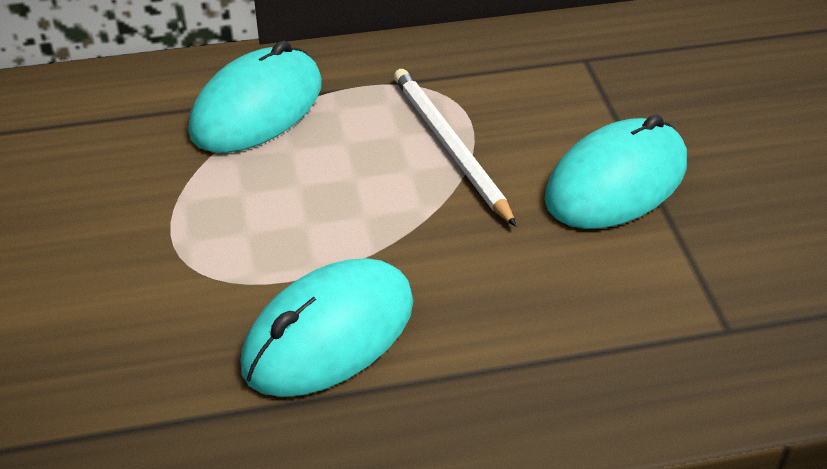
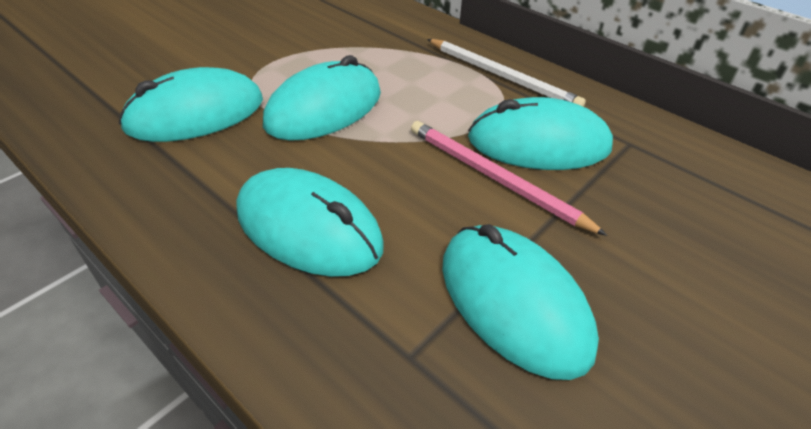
pink pencil: none = 0 -> [411,121,607,236] = 1
turquoise mouse: [188,41,322,153] [241,258,413,397] [544,114,687,229] = 3 -> [119,67,263,142] [237,168,384,277] [263,55,381,141] [442,224,599,380] [468,97,613,170] = 5

